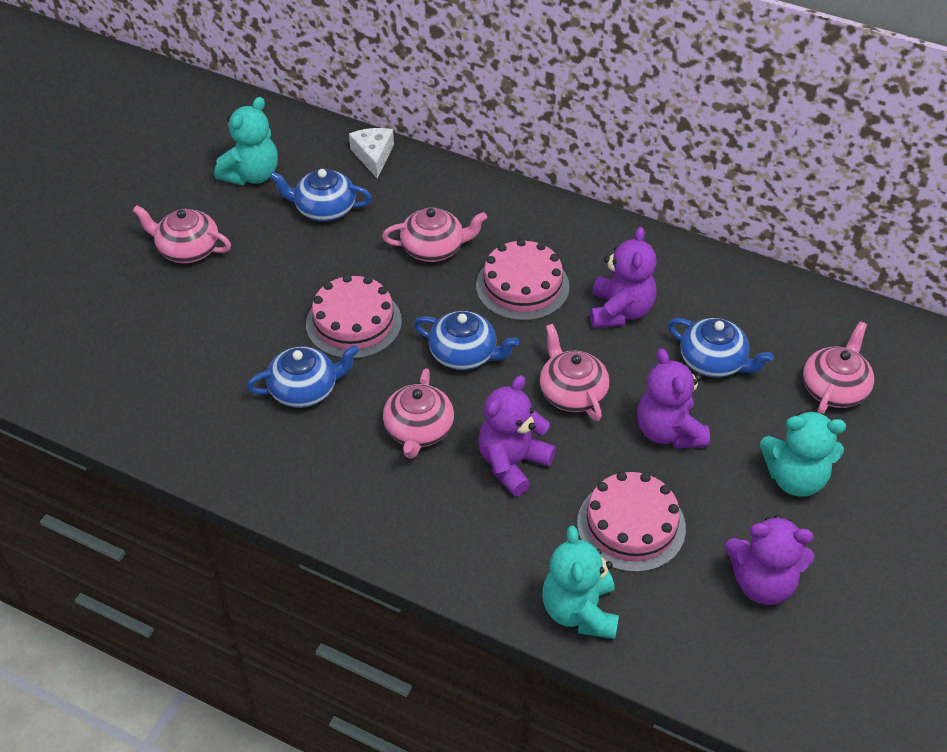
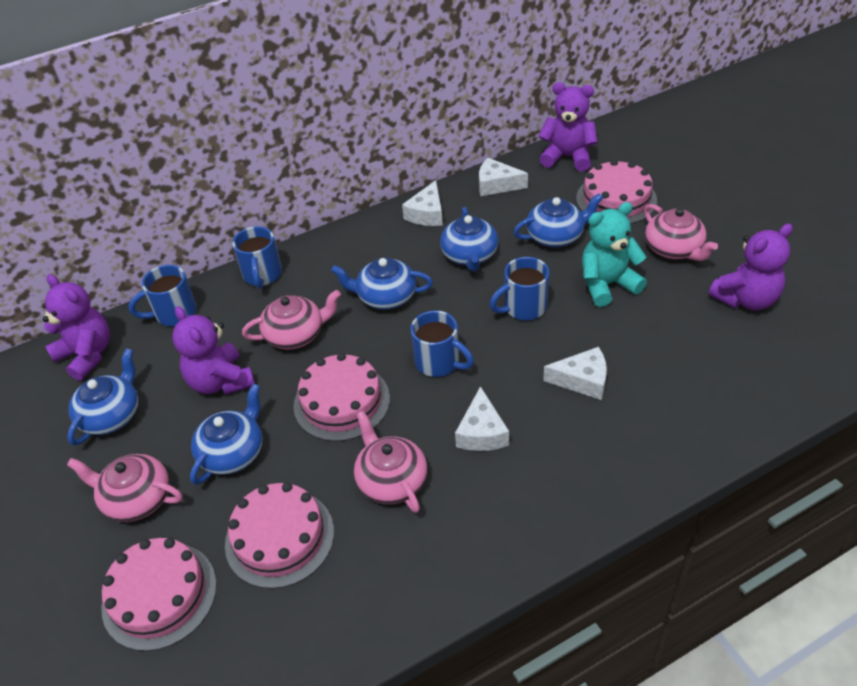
blue mug: none = 0 -> [129,265,197,326] [232,226,282,289] [411,311,474,377] [490,257,549,320] = 4
blue teapot: [247,345,359,408] [270,169,372,222] [414,311,519,370] [668,318,774,378] = 4 -> [67,348,138,446] [190,384,263,485] [331,257,433,310] [440,207,498,272] [513,193,603,247] = 5
pink cake: [306,275,402,359] [476,239,570,321] [577,472,686,572] = 3 -> [101,538,217,651] [225,482,334,589] [294,353,390,441] [576,159,657,224] = 4
pink teapot: [133,205,231,263] [382,207,487,262] [383,368,454,459] [539,324,610,421] [803,321,874,414] = 5 -> [67,454,182,522] [242,290,341,350] [354,411,427,513] [644,204,718,261] = 4
turquoise teddy bear: [214,97,278,185] [542,526,619,639] [760,410,846,497] = 3 -> [582,202,647,307] = 1
white cheese: [349,128,394,179] = 1 -> [402,180,443,226] [455,386,509,451] [479,158,528,196] [543,347,607,400] = 4

